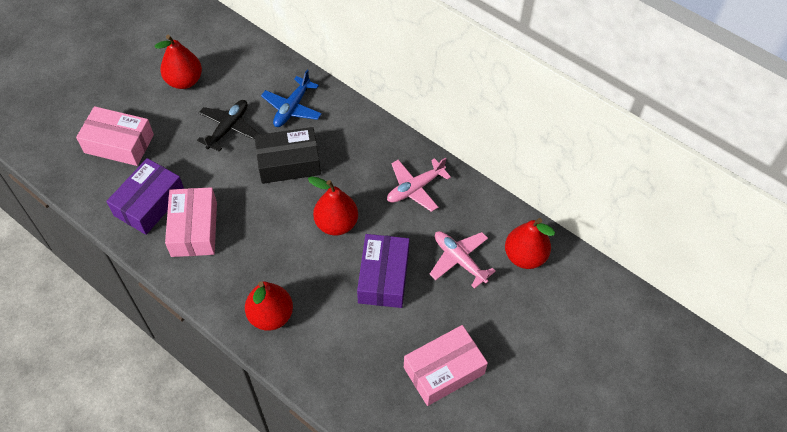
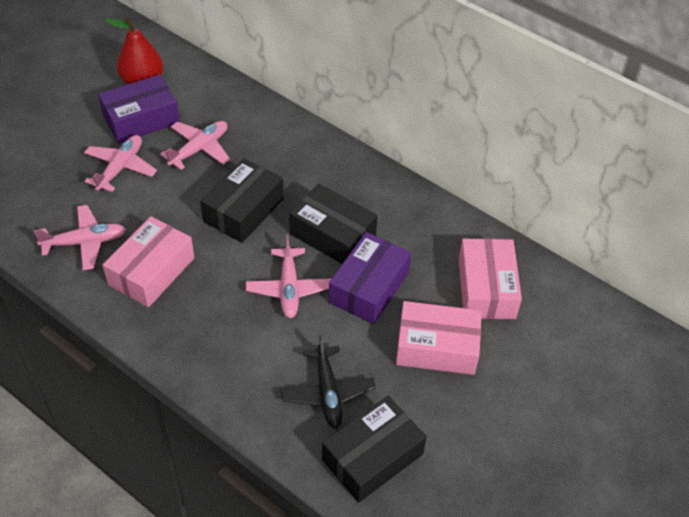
black box: [254,127,321,184] = 1 -> [200,158,284,243] [289,184,377,264] [322,396,427,503] = 3
blue plane: [261,70,322,127] = 1 -> none = 0
pink plane: [387,157,451,212] [430,231,496,289] = 2 -> [33,205,126,270] [84,135,157,192] [160,121,230,170] [246,235,331,318] = 4
red pear: [155,35,202,89] [245,281,293,331] [308,176,358,235] [505,218,555,269] = 4 -> [105,18,163,84] = 1

